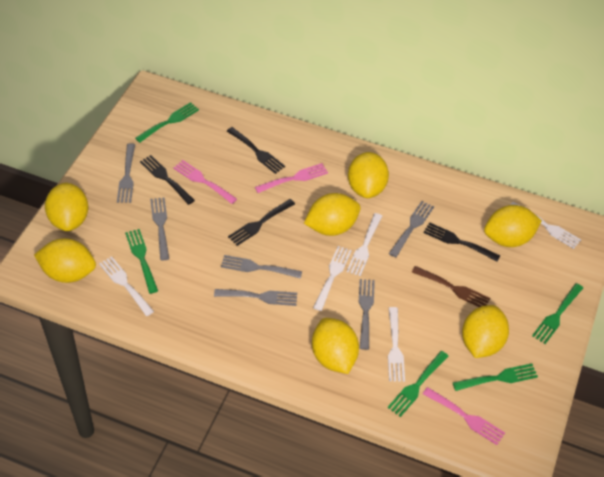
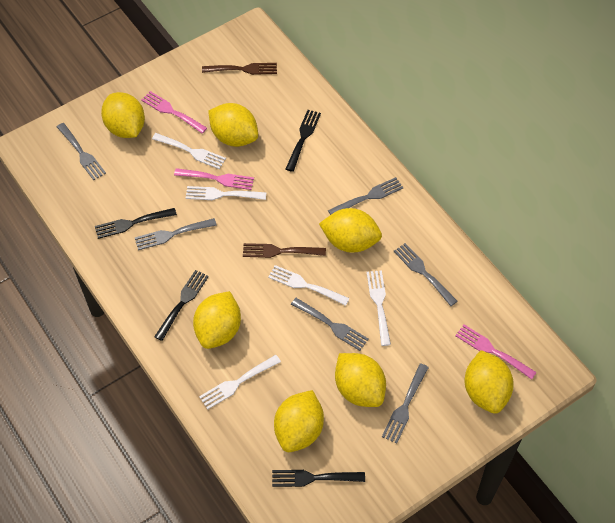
brown fork: [412,266,490,307] = 1 -> [202,63,277,75] [243,243,326,258] = 2
green fork: [125,229,158,294] [135,102,199,143] [388,351,448,417] [453,364,538,391] [532,283,583,344] = 5 -> none = 0

